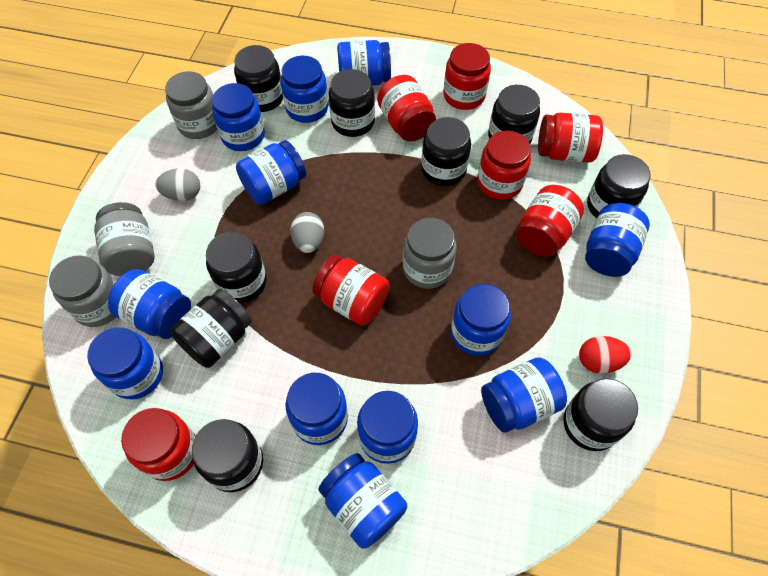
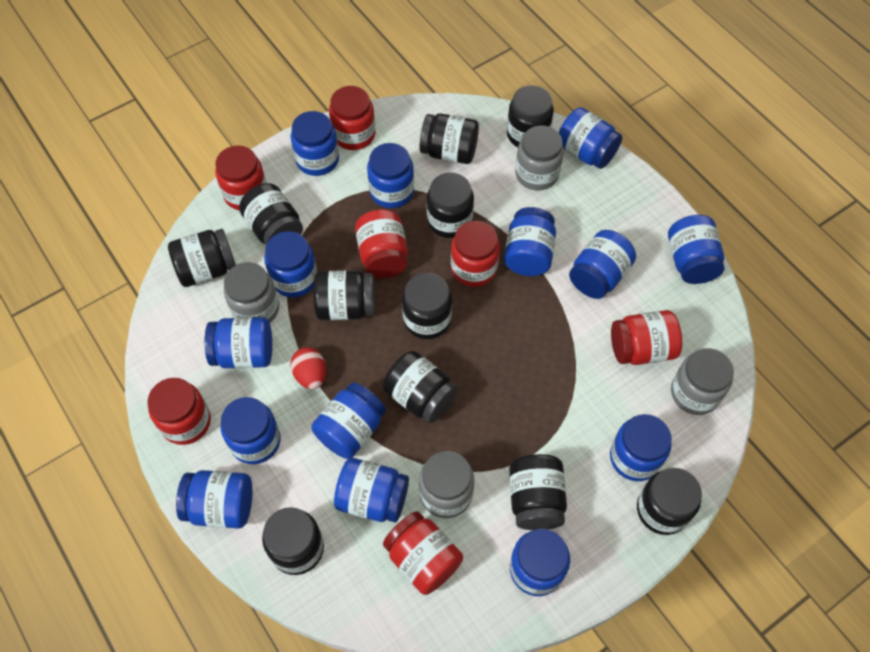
black jar: [170,289,252,368] [192,419,263,492] [206,232,267,303] [234,45,283,112] [329,69,375,137] [421,117,471,186] [488,85,540,144] [563,378,638,451] [587,154,651,218] = 9 -> [168,229,236,287] [239,183,303,245] [262,507,324,575] [313,270,375,320] [383,351,458,423] [402,273,452,339] [420,113,479,164] [427,172,474,238] [507,85,554,147] [509,454,567,530] [637,468,702,535] = 11
blue jar: [87,327,163,400] [108,269,191,339] [212,83,265,151] [236,140,306,205] [281,56,328,123] [285,373,348,445] [318,453,407,549] [337,40,391,86] [357,391,418,464] [451,284,511,356] [481,357,567,432] [585,203,650,277] = 12 -> [176,470,252,529] [205,317,272,368] [221,397,281,464] [264,231,317,297] [291,111,339,176] [311,382,386,459] [334,458,409,522] [367,143,414,208] [504,207,556,276] [510,529,570,596] [558,107,622,169] [569,230,636,299] [610,414,671,481] [668,215,725,284] = 14
grey egg: [155,168,200,201] [290,212,324,253] = 2 -> none = 0

